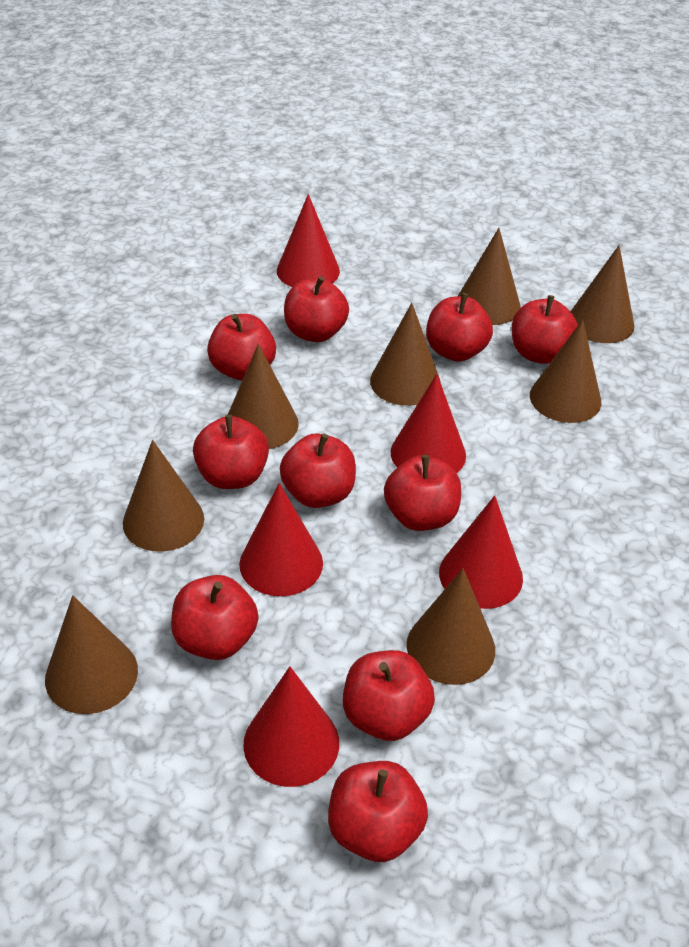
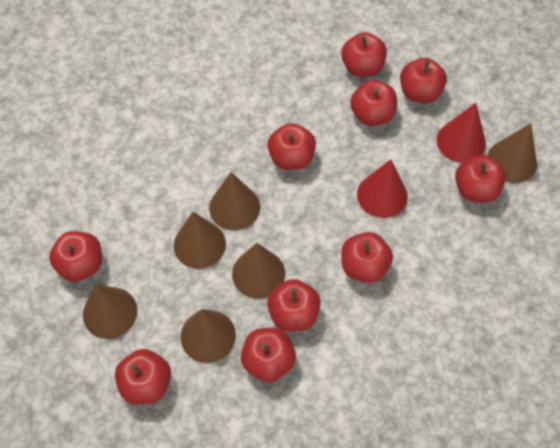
brown cone: [45,595,138,714] [123,440,204,552] [228,344,299,449] [370,303,441,406] [407,568,495,685] [458,228,521,325] [530,320,601,423] [570,245,634,343] = 8 -> [83,284,137,339] [174,212,226,269] [181,309,236,363] [209,172,260,230] [232,243,285,299] [487,123,537,183] = 6
red cone: [239,483,323,596] [243,667,339,787] [277,194,340,287] [391,374,466,473] [439,495,523,609] = 5 -> [357,159,408,218] [437,103,486,163] = 2

